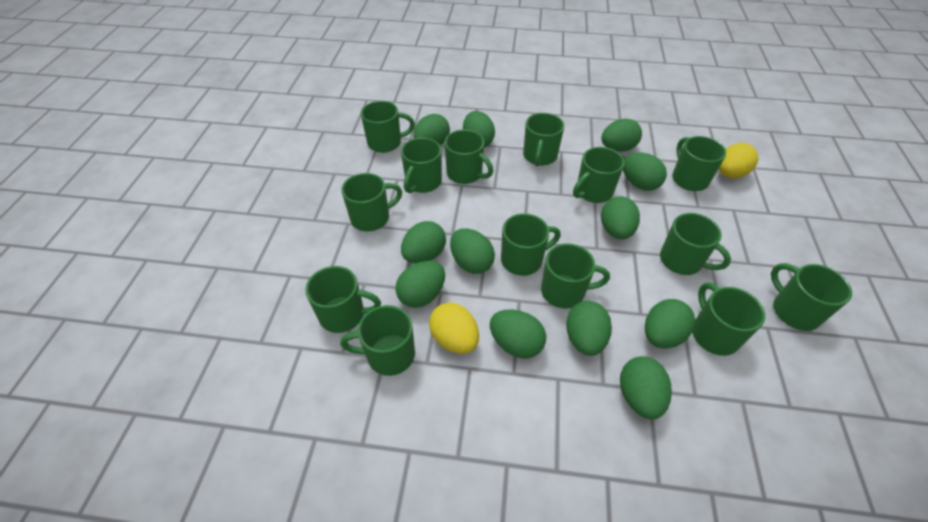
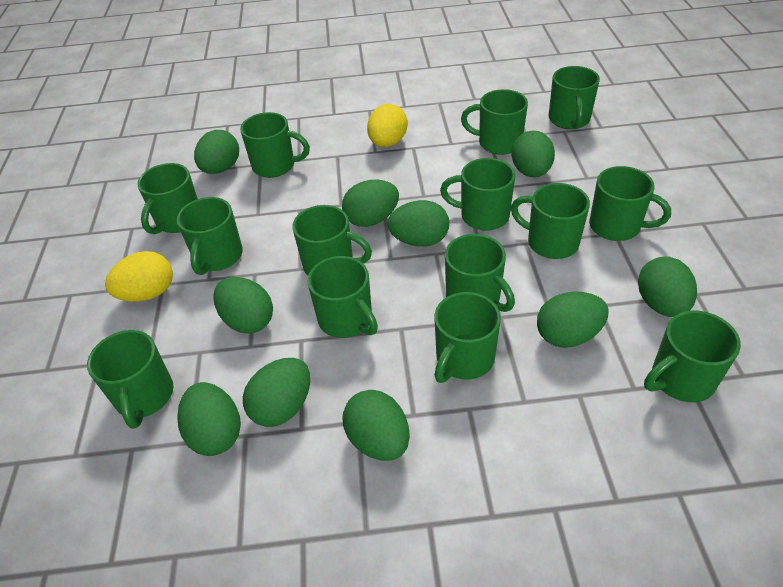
green egg: [395,261,445,308] [401,221,446,264] [413,114,450,145] [450,228,495,274] [463,111,495,147] [490,310,546,359] [566,301,612,356] [601,119,642,152] [601,196,640,239] [620,356,672,420] [623,153,667,191] [645,299,695,349] = 12 -> [177,382,241,456] [194,130,239,174] [213,277,273,334] [243,358,310,427] [342,180,399,227] [342,390,410,461] [387,200,449,247] [511,131,555,177] [537,291,609,348] [638,256,697,317] = 10

